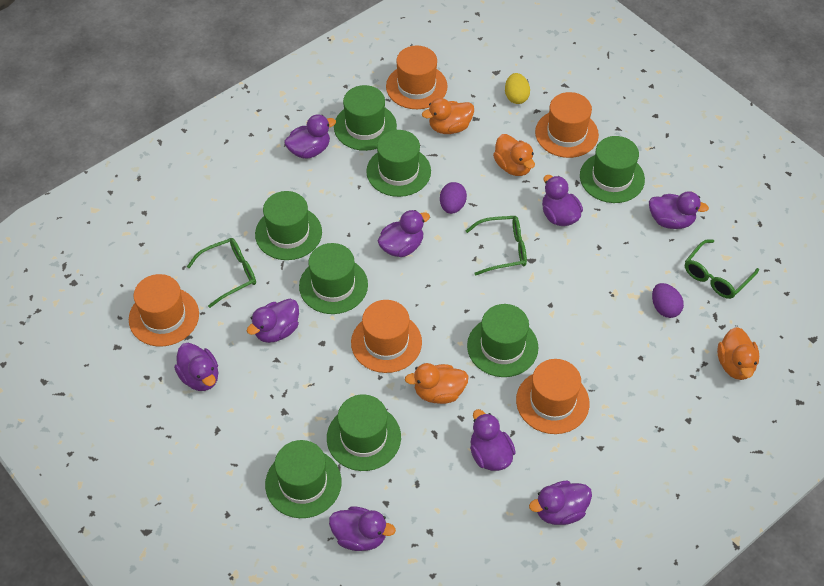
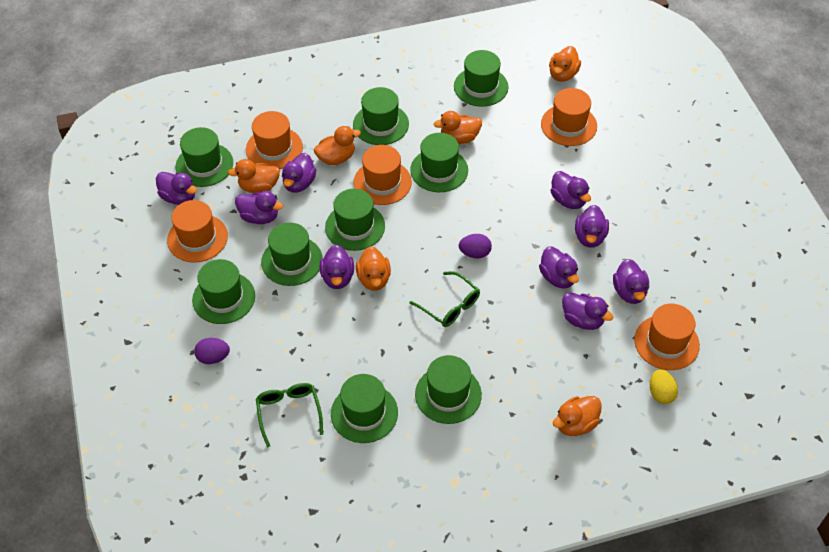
green glasses: [187,238,256,308] [465,216,527,276] [685,239,759,299] = 3 -> [256,383,323,447] [409,271,480,327] = 2
green hat: [255,191,322,260] [265,440,342,518] [299,243,368,314] [327,394,401,471] [334,85,397,151] [366,130,431,197] [467,304,538,377] [580,136,645,203] = 8 -> [176,127,233,187] [192,259,255,324] [261,222,323,286] [325,189,385,251] [331,374,398,443] [353,87,409,145] [410,133,468,192] [415,355,482,424] [454,50,508,107] = 9
orange duck: [405,363,469,404] [422,98,474,134] [493,134,535,176] [717,327,759,380] = 4 -> [228,159,280,193] [314,126,361,165] [356,246,391,291] [434,111,482,144] [549,46,581,82] [553,396,602,436] = 6

